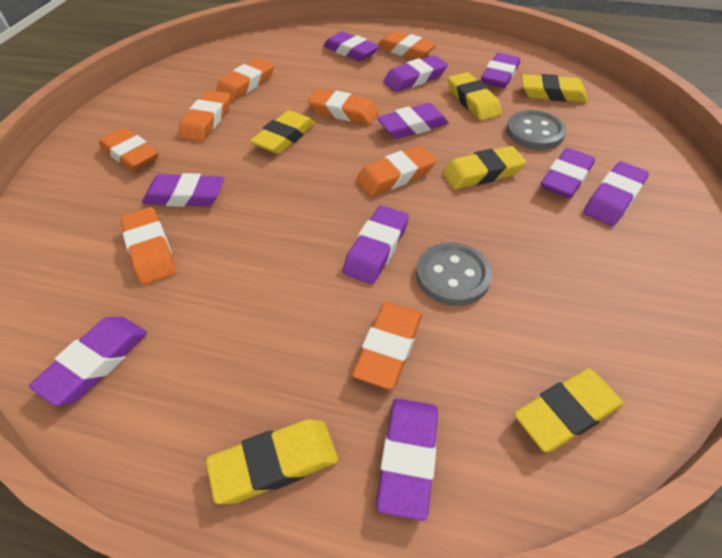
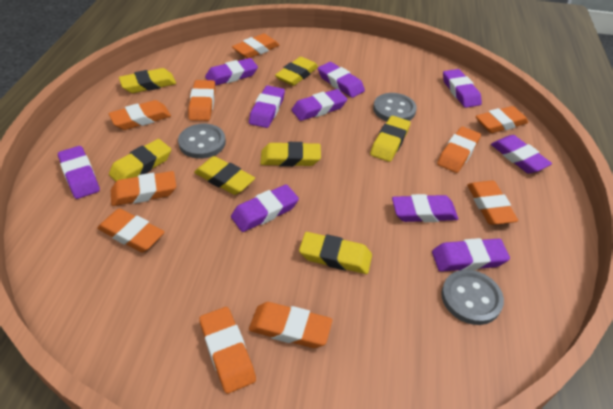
grey button: [416,242,492,306] [506,110,566,150] = 2 -> [178,124,226,159] [373,93,417,121] [441,270,504,325] = 3
orange eraser: [99,128,158,171] [121,207,176,285] [179,90,231,142] [216,58,274,101] [308,88,379,125] [352,302,422,389] [356,146,436,196] [377,31,437,59] = 8 -> [97,209,164,252] [109,100,171,130] [111,171,176,206] [188,80,215,121] [199,307,256,394] [232,34,279,59] [249,302,332,348] [437,127,481,173] [467,181,518,225] [476,106,528,133] = 10
yellow eraser: [206,419,338,504] [250,110,315,154] [442,146,526,189] [448,72,502,121] [514,369,624,452] [522,74,588,102] = 6 -> [109,139,171,181] [119,68,176,93] [194,156,255,195] [260,142,321,167] [275,57,318,86] [299,232,372,274] [370,116,411,162] = 7

